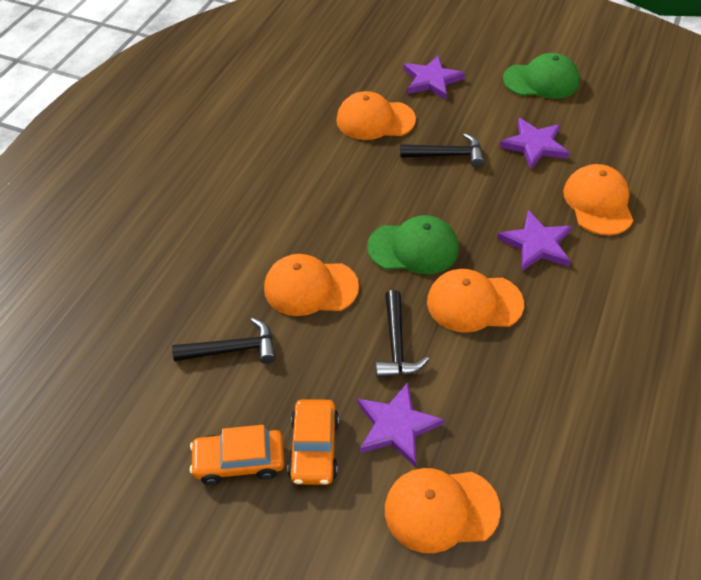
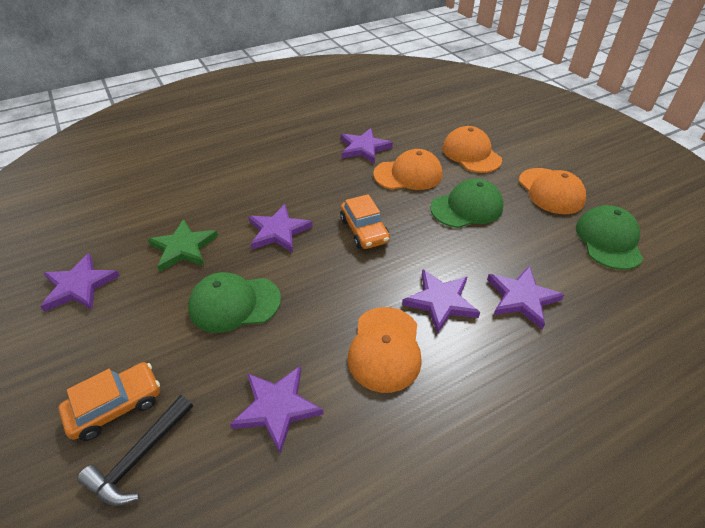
black hammer: [172,318,276,364] [376,290,429,378] [400,133,484,168] = 3 -> [77,395,193,506] = 1
green cap: [367,215,459,274] [503,53,579,99] = 2 -> [188,272,281,333] [430,179,504,228] [576,205,643,270] = 3
green star: none = 0 -> [147,219,218,272] = 1
orange cap: [264,254,359,316] [336,91,416,140] [385,468,501,553] [427,269,524,333] [563,164,634,235] = 5 -> [348,307,422,393] [373,149,443,190] [442,126,502,173] [519,168,586,214] = 4
purple star: [357,382,444,466] [403,55,465,100] [497,210,572,271] [500,118,570,170] = 4 -> [40,253,120,312] [230,365,324,454] [248,204,313,253] [341,128,393,164] [402,269,480,333] [487,266,564,329] = 6

